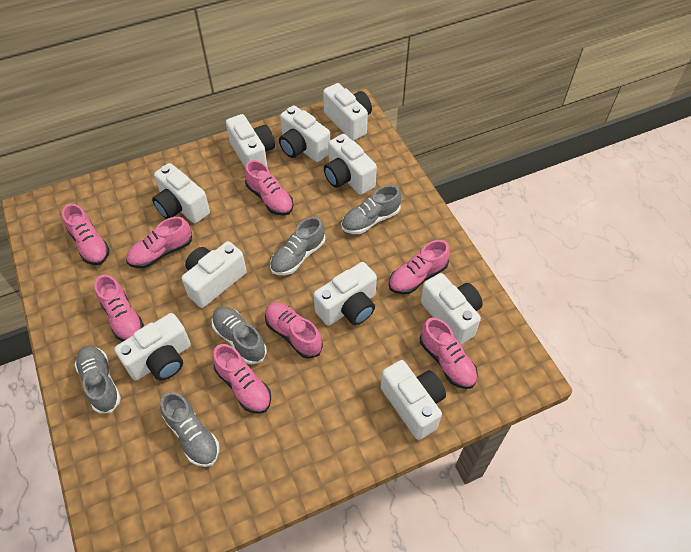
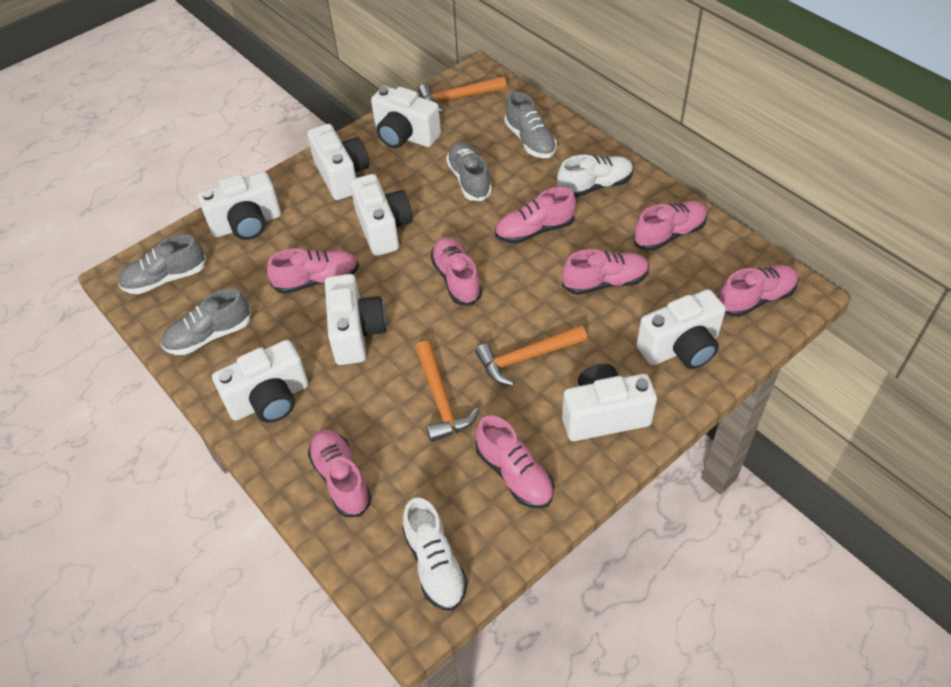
grey shoe: [75,345,121,413] [160,392,219,467] [212,306,267,365] [270,217,326,275] [341,185,401,234] = 5 -> [118,234,206,294] [161,288,251,355] [446,142,492,201] [505,92,557,158] = 4
orange hammer: none = 0 -> [415,341,479,442] [418,76,507,113] [475,325,587,386] = 3
white camera: [114,313,191,381] [152,163,210,223] [182,241,247,308] [226,114,275,167] [279,106,330,162] [314,262,377,326] [323,83,372,141] [324,134,377,195] [381,360,446,440] [421,273,483,344] = 10 -> [198,172,281,240] [212,340,309,423] [307,124,369,200] [325,274,386,365] [350,174,413,256] [371,86,441,148] [562,364,657,441] [636,289,726,369] = 8
white shoe: none = 0 -> [402,498,468,611] [557,155,633,198] = 2

